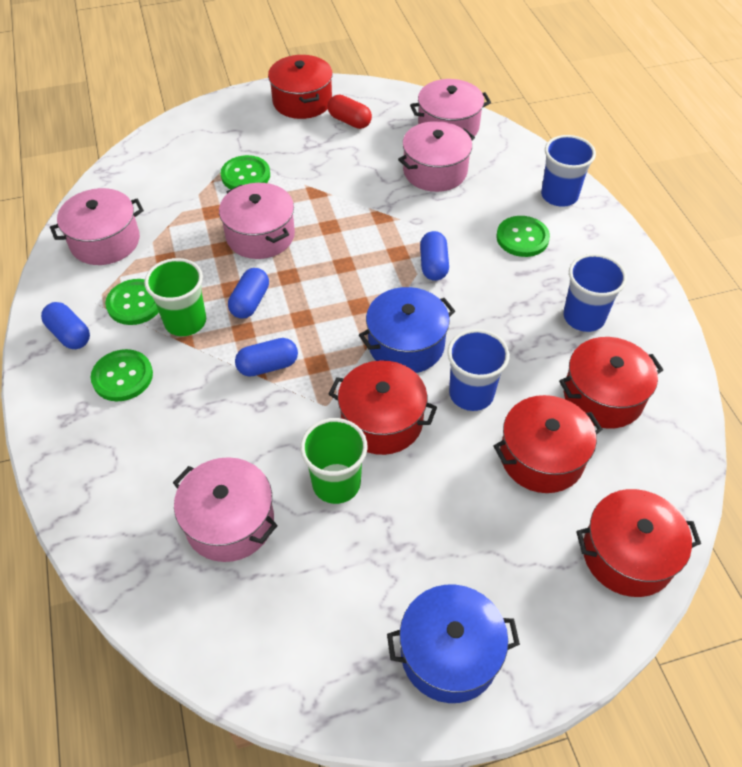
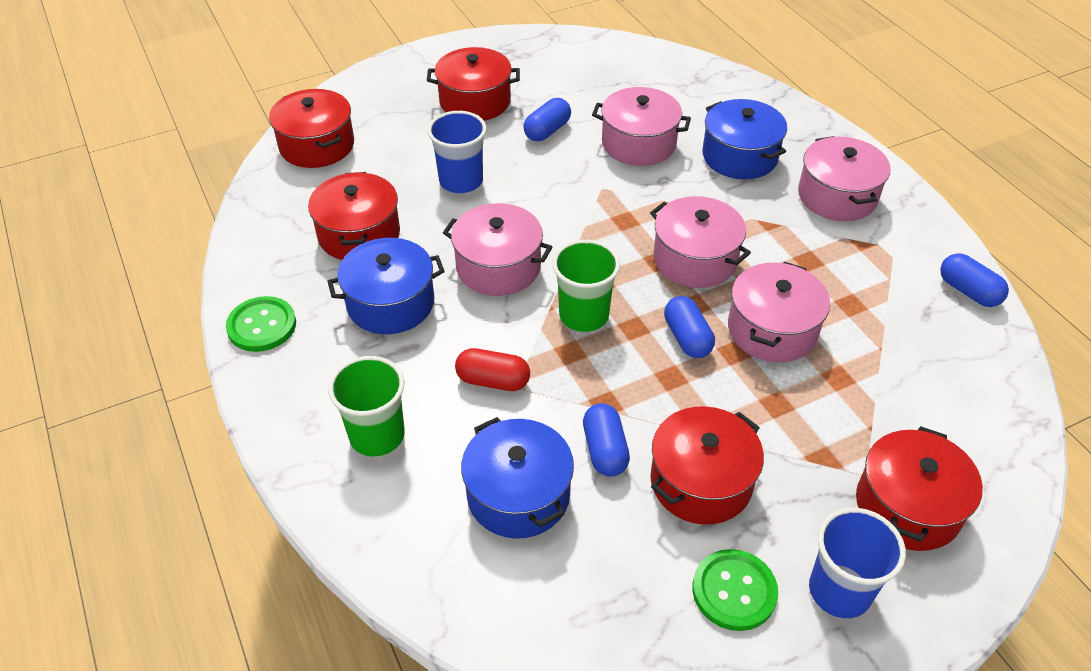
blue cup: [447,329,510,411] [541,135,596,207] [563,254,627,332] = 3 -> [427,111,487,193] [809,508,906,618] = 2
blue pot: [359,287,455,373] [387,584,520,703] = 2 -> [327,238,445,334] [461,417,574,539] [703,99,787,179] = 3
green button: [90,349,153,401] [105,279,159,325] [221,155,270,189] [496,216,550,257] = 4 -> [226,296,296,352] [692,549,778,631] = 2

